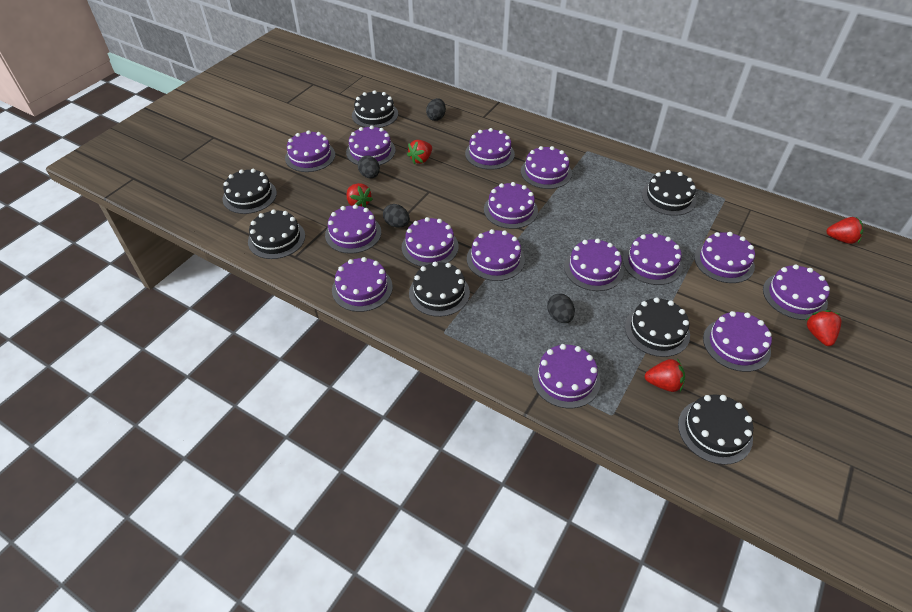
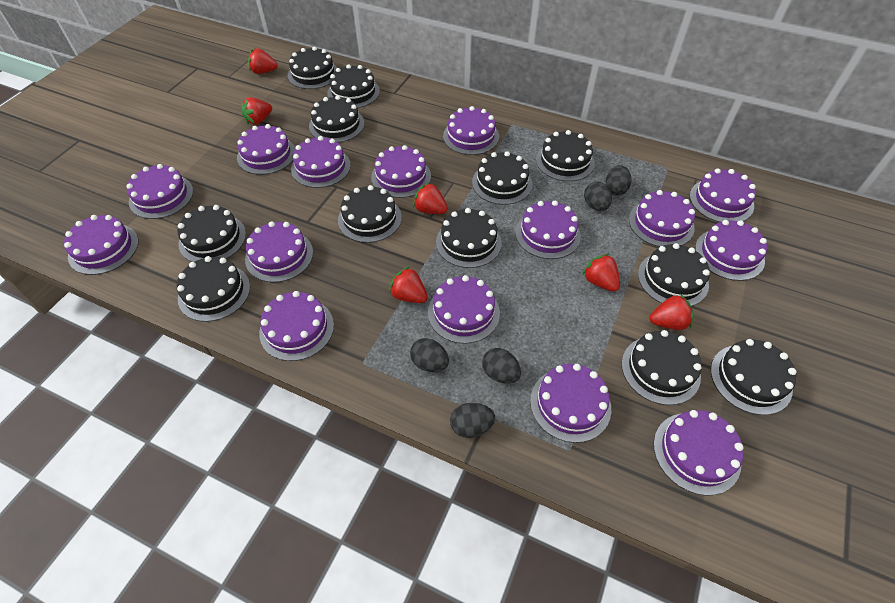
black cake: [222,169,277,214] [248,209,305,259] [352,90,398,128] [409,262,470,317] [625,297,690,357] [642,170,696,216] [678,394,753,465] = 7 -> [177,256,250,322] [178,205,246,262] [288,47,337,89] [309,95,364,143] [327,64,380,108] [338,185,402,243] [436,208,502,268] [472,151,533,205] [536,130,595,181] [622,330,702,405] [638,243,710,306] [711,339,797,415] = 12
black egg: [358,155,380,179] [383,204,410,228] [426,98,446,121] [547,293,575,323] = 4 -> [410,338,449,372] [450,403,495,438] [482,348,521,384] [584,181,612,211] [605,165,632,195] = 5
red strawberry: [346,183,373,208] [407,140,432,164] [645,359,685,392] [806,310,841,346] [826,217,863,244] = 5 -> [241,97,272,125] [248,48,278,74] [389,266,428,303] [413,182,448,214] [582,254,620,291] [650,294,693,330] = 6

